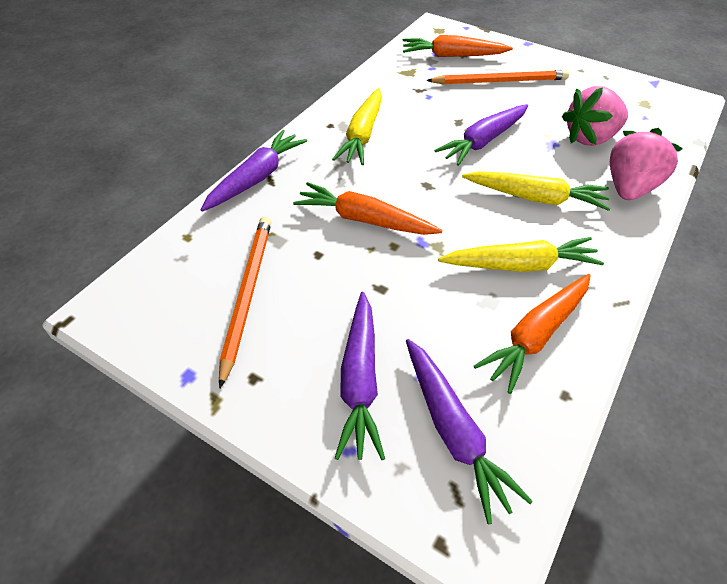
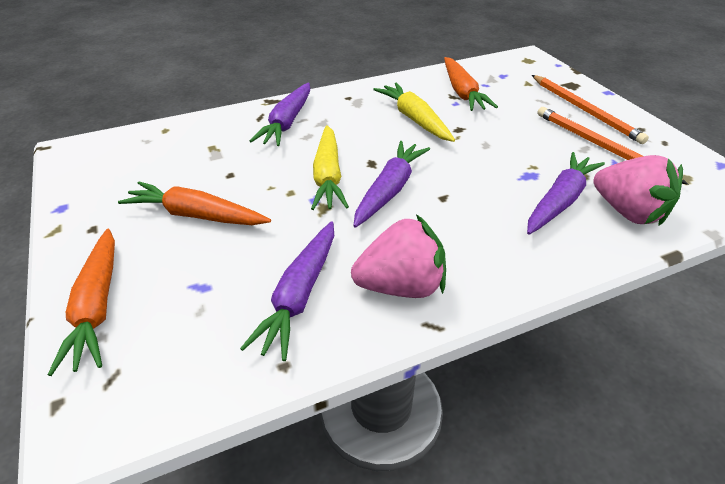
yellow carrot: [332,88,382,165] [438,237,604,272] [462,171,611,211] = 3 -> [311,125,349,210] [373,83,455,142] = 2

